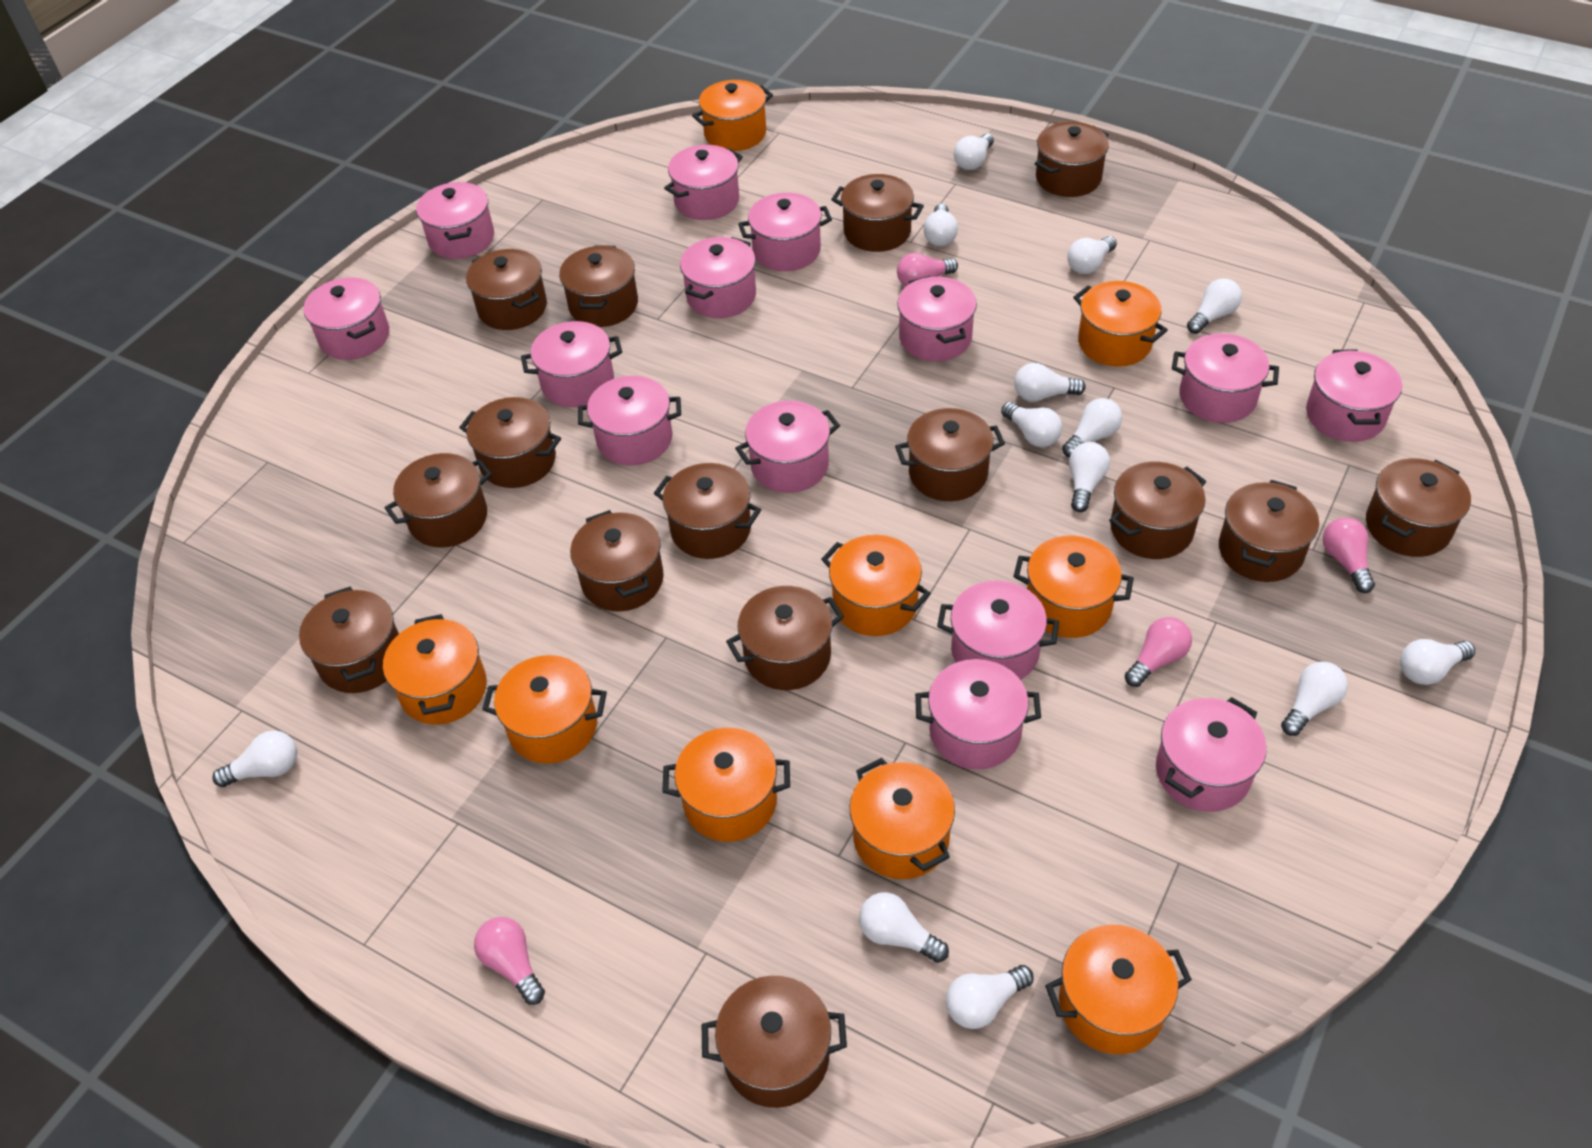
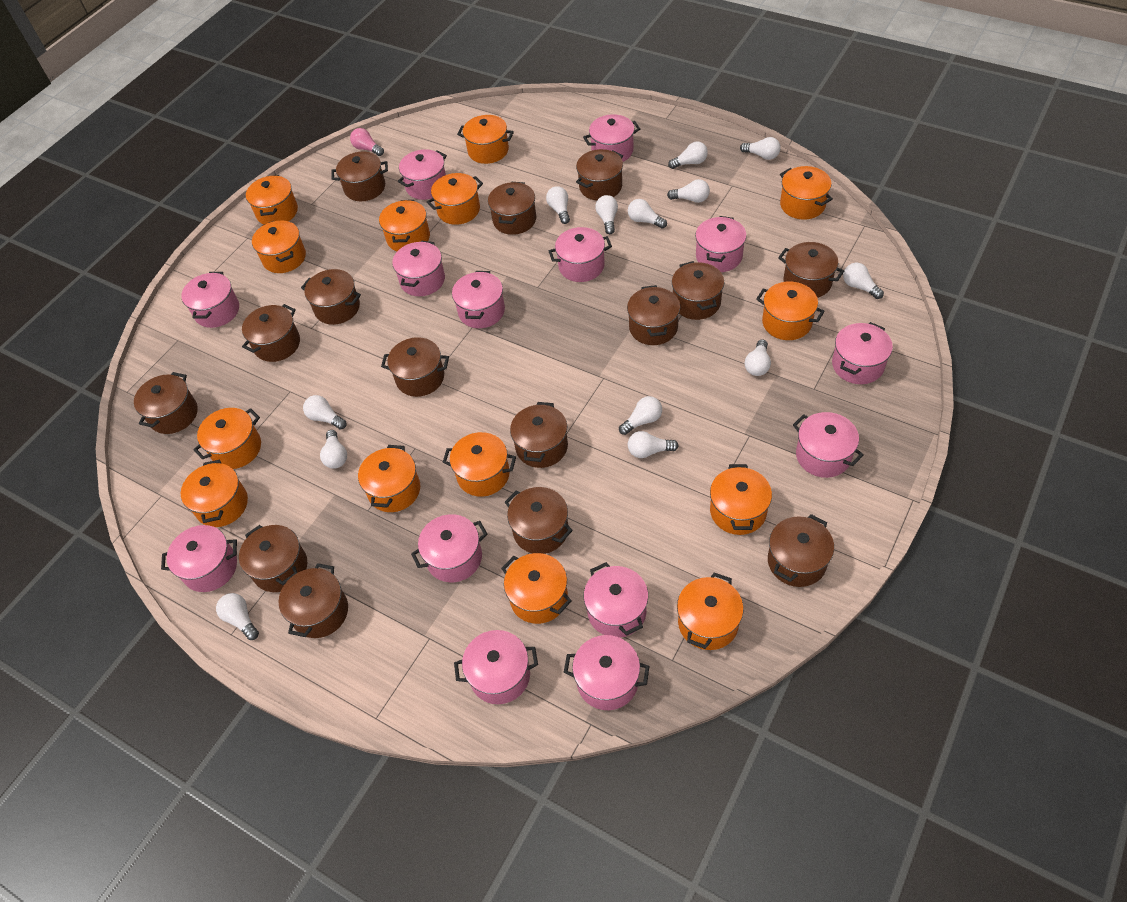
orange pot: [383,614,487,725] [482,655,607,764] [662,728,790,842] [692,80,773,151] [821,535,931,636] [850,758,955,879] [1013,535,1134,638] [1045,925,1192,1054] [1073,281,1168,367] = 9 -> [181,460,248,527] [193,408,261,469] [246,175,298,225] [252,220,306,273] [358,445,420,512] [379,200,430,252] [427,173,483,225] [443,432,516,497] [457,115,514,164] [501,553,572,624] [677,573,743,650] [710,464,772,535] [756,282,825,340] [780,166,833,219] = 14
pink light bulb: [474,917,545,1005] [897,253,958,287] [1125,617,1192,687] [1323,517,1375,593] = 4 -> [350,128,384,156] = 1

